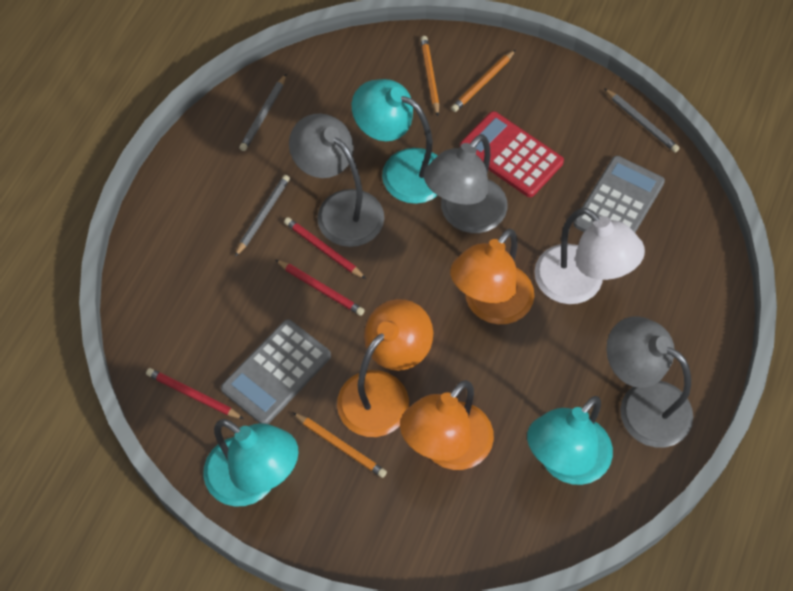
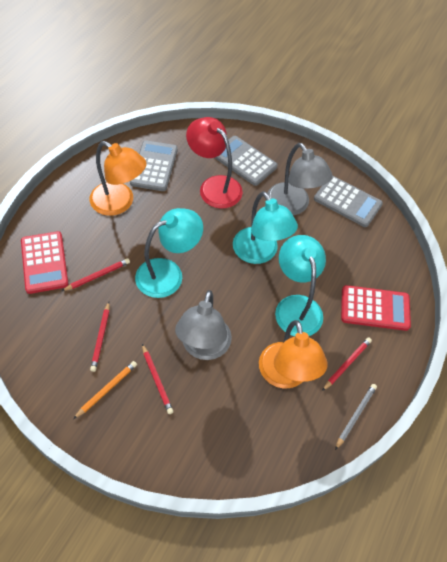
grey calculator: [221,319,331,424] [573,156,665,233] = 2 -> [130,140,178,191] [215,136,278,186] [314,176,383,227] = 3
grey lamp: [289,113,384,247] [424,134,508,233] [606,316,693,448] = 3 -> [175,290,232,360] [267,143,333,215] = 2
grey pencil: [235,175,290,257] [239,74,286,151] [604,88,680,153] = 3 -> [335,384,377,450] = 1
orange lamp: [337,299,433,437] [400,380,494,470] [450,229,534,324] = 3 -> [89,141,147,216] [259,320,328,388] = 2
orange pencil: [292,412,387,478] [421,36,439,116] [451,50,516,112] = 3 -> [73,361,137,419] = 1
red calculator: [460,111,564,197] = 1 -> [21,231,69,294] [341,285,411,331] = 2
red lamp: none = 0 -> [186,117,243,209] = 1
red pencil: [146,368,244,419] [276,260,365,316] [284,217,366,279] = 3 -> [62,258,130,291] [90,302,110,372] [142,344,173,414] [322,337,372,391] = 4
white lamp: [534,208,645,304] = 1 -> none = 0

